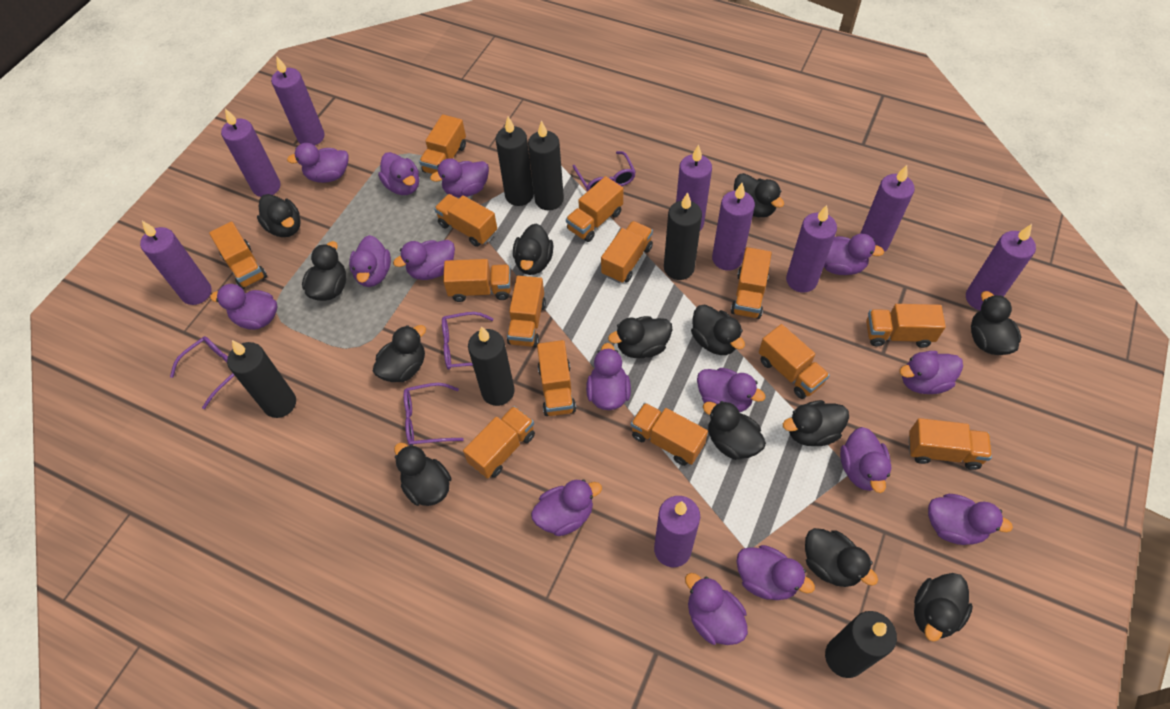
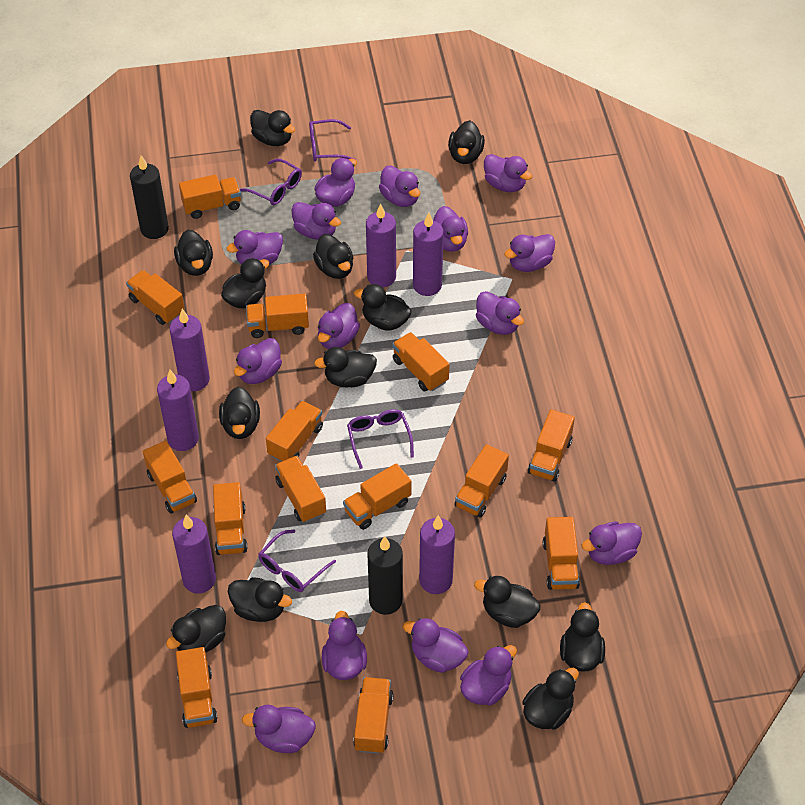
black candle: [227,340,296,418] [468,326,515,406] [495,117,534,206] [528,120,564,210] [664,192,702,280] [825,611,897,678] = 6 -> [130,155,169,239] [367,536,403,615] = 2
purple candle: [140,221,212,305] [221,108,280,197] [271,56,324,145] [654,496,700,567] [676,145,712,230] [712,183,755,271] [786,205,837,293] [860,165,915,252] [966,224,1036,311] = 9 -> [157,370,199,451] [170,309,210,391] [172,515,216,594] [366,203,396,287] [413,212,444,296] [419,515,455,594] = 6

